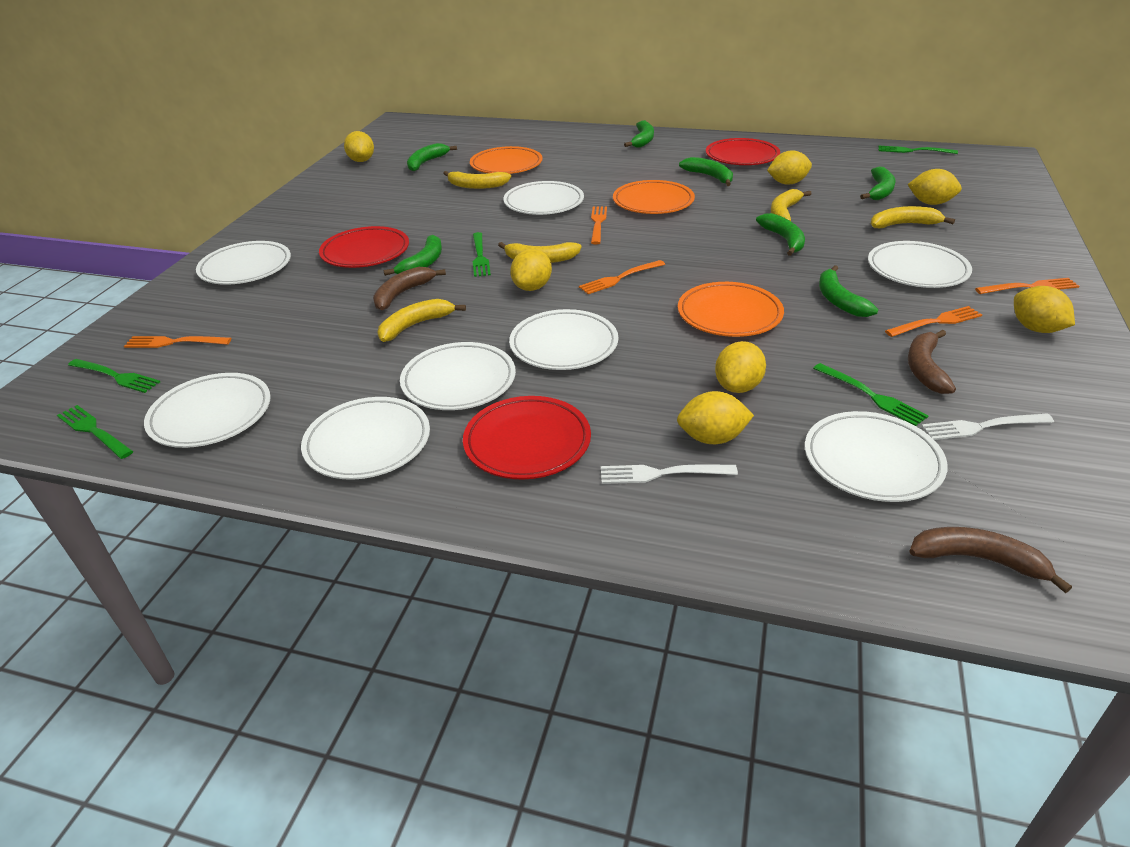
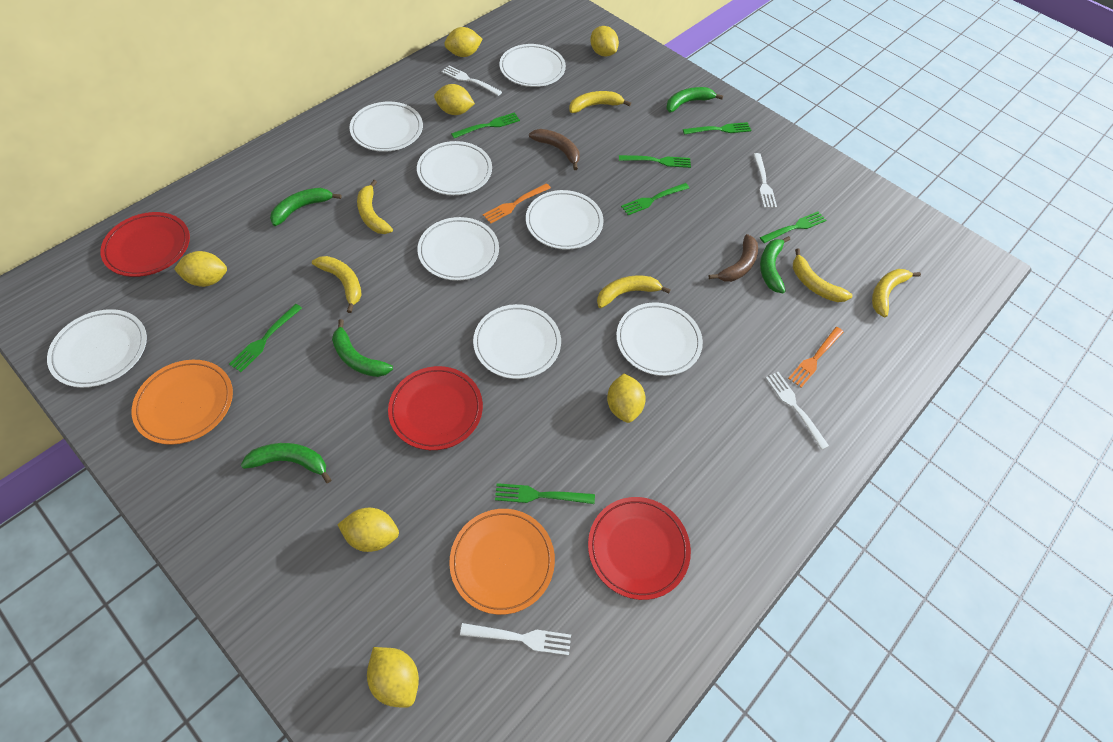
brown banana: [373,267,446,311] [908,330,956,394] [909,527,1072,593] = 3 -> [529,129,579,170] [709,234,758,282] = 2
green banana: [384,234,442,276] [407,143,457,171] [624,120,654,148] [679,157,733,186] [756,213,805,256] [819,265,878,317] [860,167,896,200] = 7 -> [241,443,331,483] [270,188,341,226] [332,319,393,377] [666,87,723,113] [760,236,790,293] = 5
green fork: [57,405,133,459] [68,359,160,393] [473,232,491,277] [813,363,928,426] [878,146,958,154] = 5 -> [229,304,302,372] [451,112,520,138] [495,483,595,504] [619,155,691,168] [621,183,689,215] [683,122,752,135] [760,212,826,243] = 7
orange fork: [124,336,231,348] [579,260,665,294] [591,206,607,244] [885,306,982,337] [975,278,1080,294] = 5 -> [483,183,551,224] [788,327,843,388] = 2
orange plate: [470,146,543,174] [613,180,695,214] [678,282,784,337] = 3 -> [132,360,233,445] [449,509,555,615] = 2
white fork: [601,465,738,484] [922,413,1054,440] = 2 -> [442,65,502,96] [460,623,571,655] [753,153,777,208] [765,372,829,450] = 4
yellow banana: [377,299,466,342] [443,171,511,189] [498,242,581,263] [771,189,811,221] [871,206,955,228] = 5 -> [312,256,362,313] [357,180,393,234] [569,91,631,113] [597,275,671,308] [793,248,853,302] [872,269,921,318] = 6

